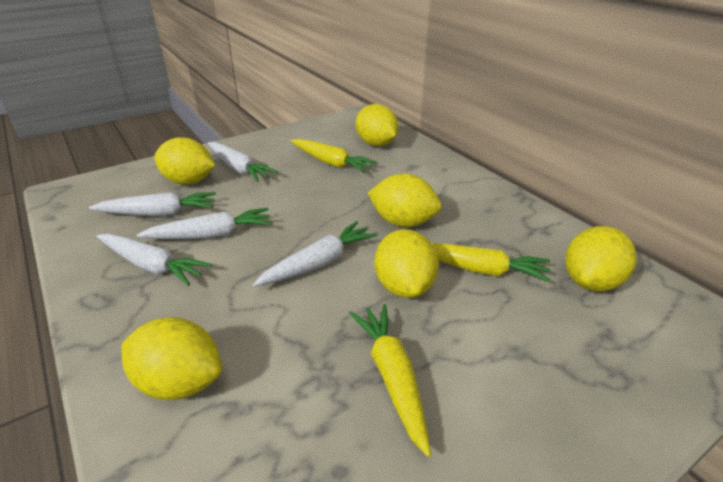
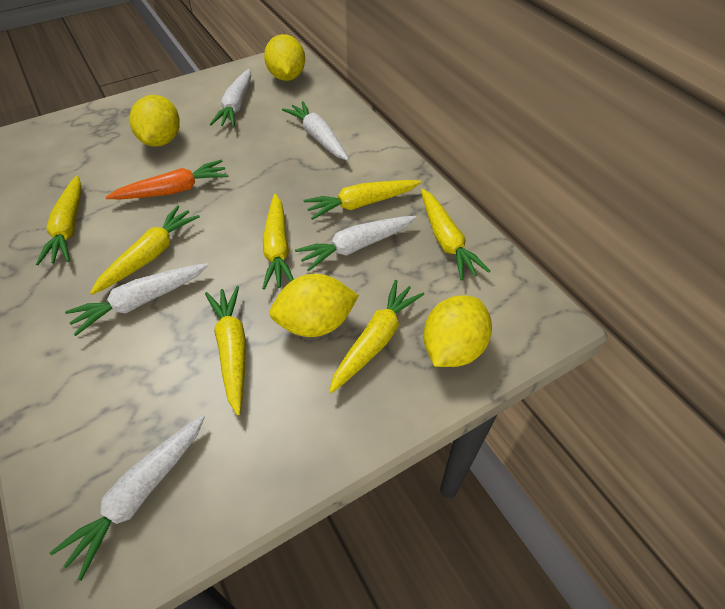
orange carrot: none = 0 -> [105,160,228,199] = 1
yellow carrot: [291,139,378,173] [349,304,431,457] [431,243,551,282] = 3 -> [36,175,82,265] [90,205,200,295] [205,286,246,415] [262,194,294,290] [303,180,421,220] [329,280,424,393] [421,189,490,280] = 7
yellow lemon: [121,317,222,400] [154,137,215,185] [356,104,399,146] [368,174,442,227] [374,229,439,298] [565,226,637,292] = 6 -> [130,95,180,147] [264,34,305,81] [270,274,359,337] [423,295,492,367] = 4

